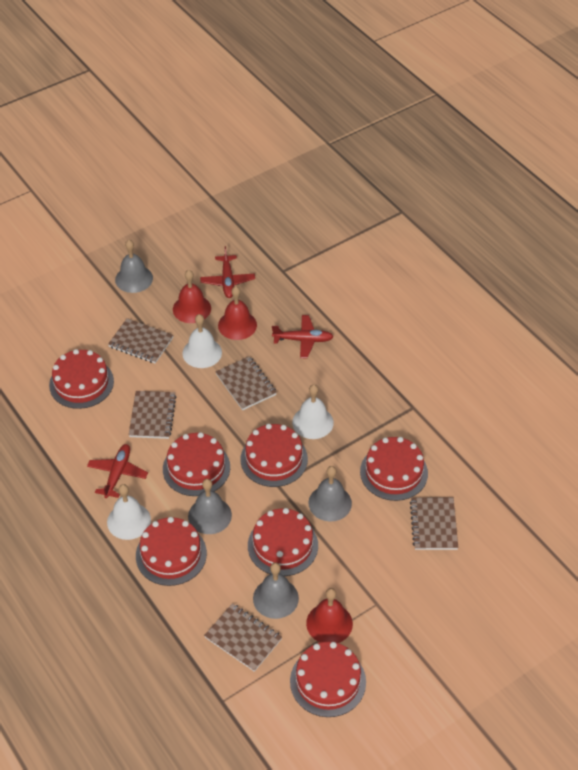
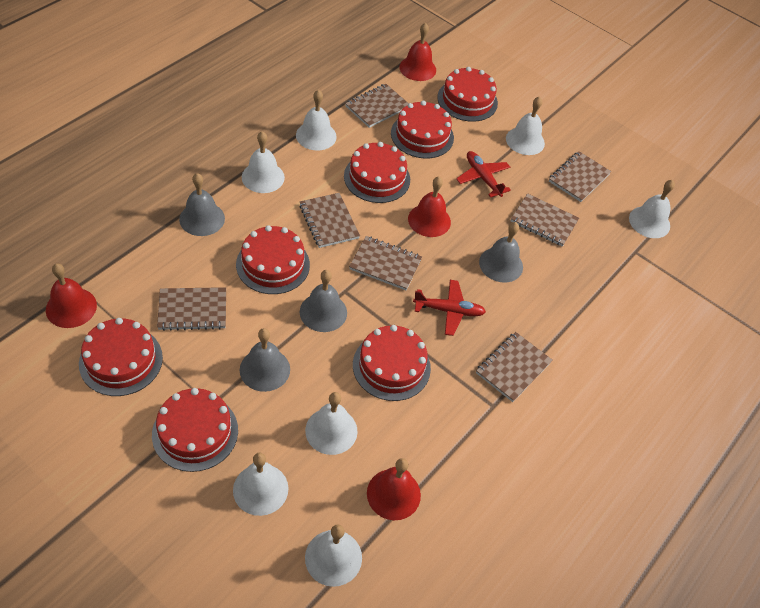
brown notebook: [108,318,173,363] [129,391,176,439] [204,603,282,672] [215,356,277,410] [410,497,458,550] = 5 -> [157,287,226,331] [299,193,360,248] [345,84,409,128] [349,236,422,290] [476,332,553,402] [510,193,579,247] [549,151,611,202] = 7
red bell: [173,270,211,323] [218,286,257,340] [306,588,353,643] = 3 -> [46,263,97,328] [367,458,421,520] [399,23,436,81] [408,177,451,237] = 4
red plane: [87,444,148,498] [200,246,255,298] [272,315,334,358] = 3 -> [413,280,486,336] [456,151,511,198] = 2
white bell: [107,484,151,540] [182,314,222,368] [292,384,334,439] = 3 -> [233,452,289,516] [242,131,285,193] [296,90,337,150] [305,392,358,455] [305,524,362,587] [506,96,545,155] [629,180,675,238] = 7

